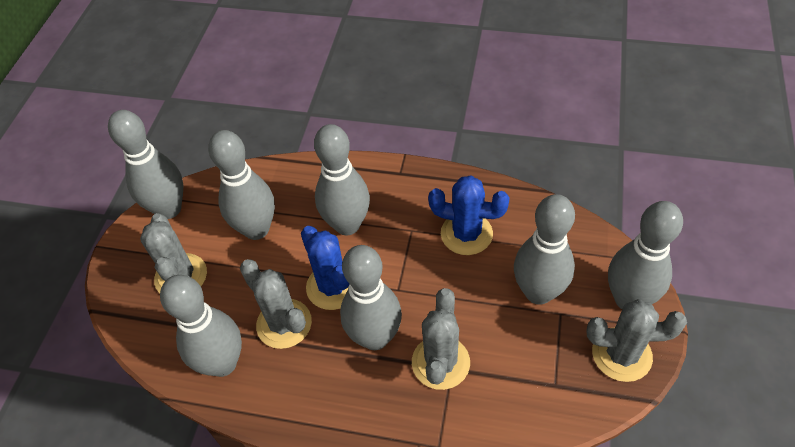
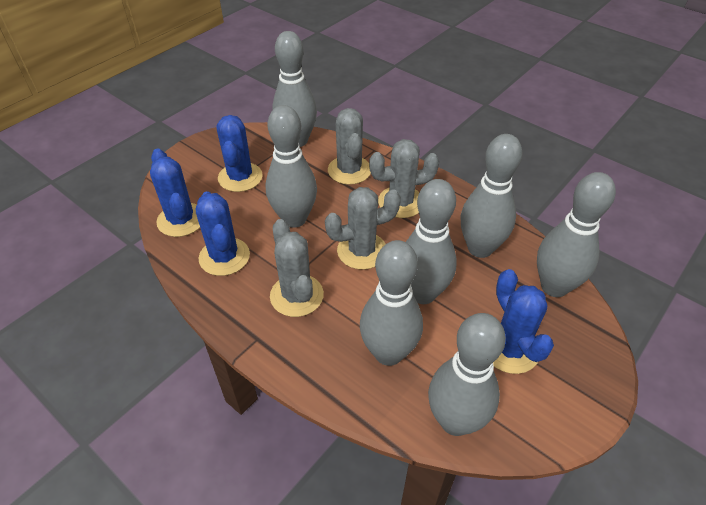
blue cactus: [301,226,349,310] [428,176,510,255] = 2 -> [150,149,200,237] [196,191,250,276] [217,115,263,192] [493,269,554,374] = 4

